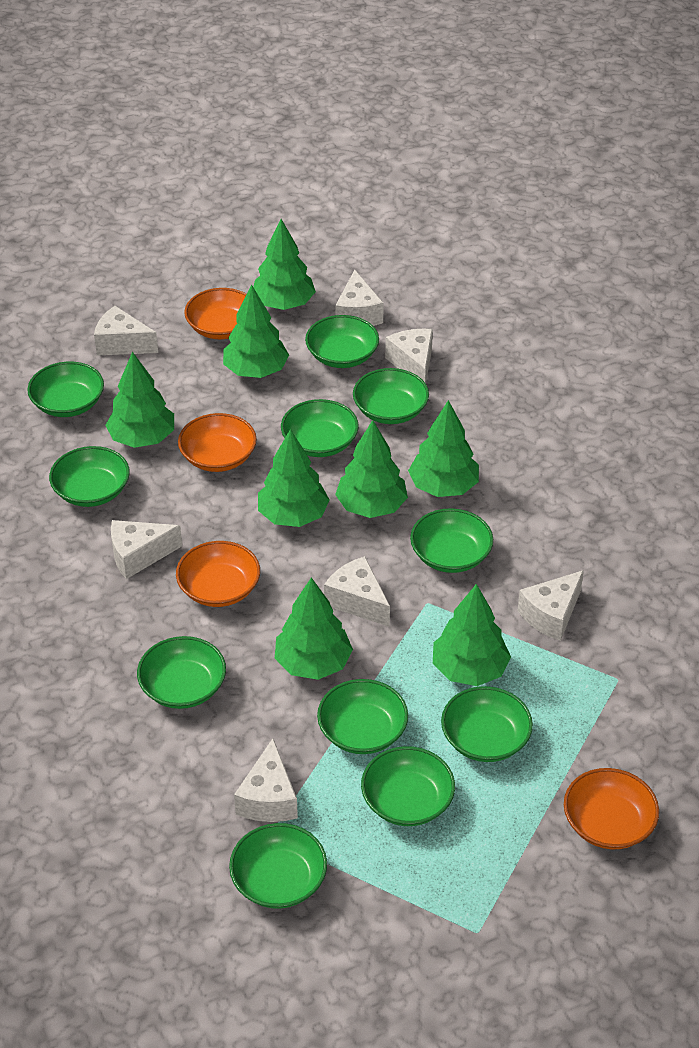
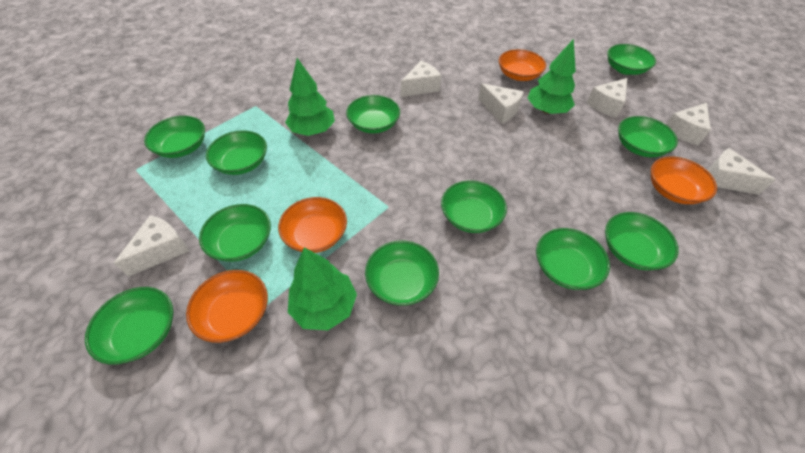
green tree: [105,352,174,448] [223,285,289,378] [253,219,316,310] [258,429,330,527] [275,578,353,680] [335,420,408,518] [408,400,479,497] [433,584,511,686] = 8 -> [285,58,335,136] [288,247,357,330] [528,39,576,114] = 3
white cheese: [94,306,158,355] [111,520,182,579] [234,739,298,822] [324,556,390,627] [335,270,384,326] [385,329,433,383] [517,570,584,641] = 7 -> [114,215,189,277] [401,61,441,97] [478,83,524,123] [586,78,627,118] [666,103,711,145] [707,148,776,195] = 6

